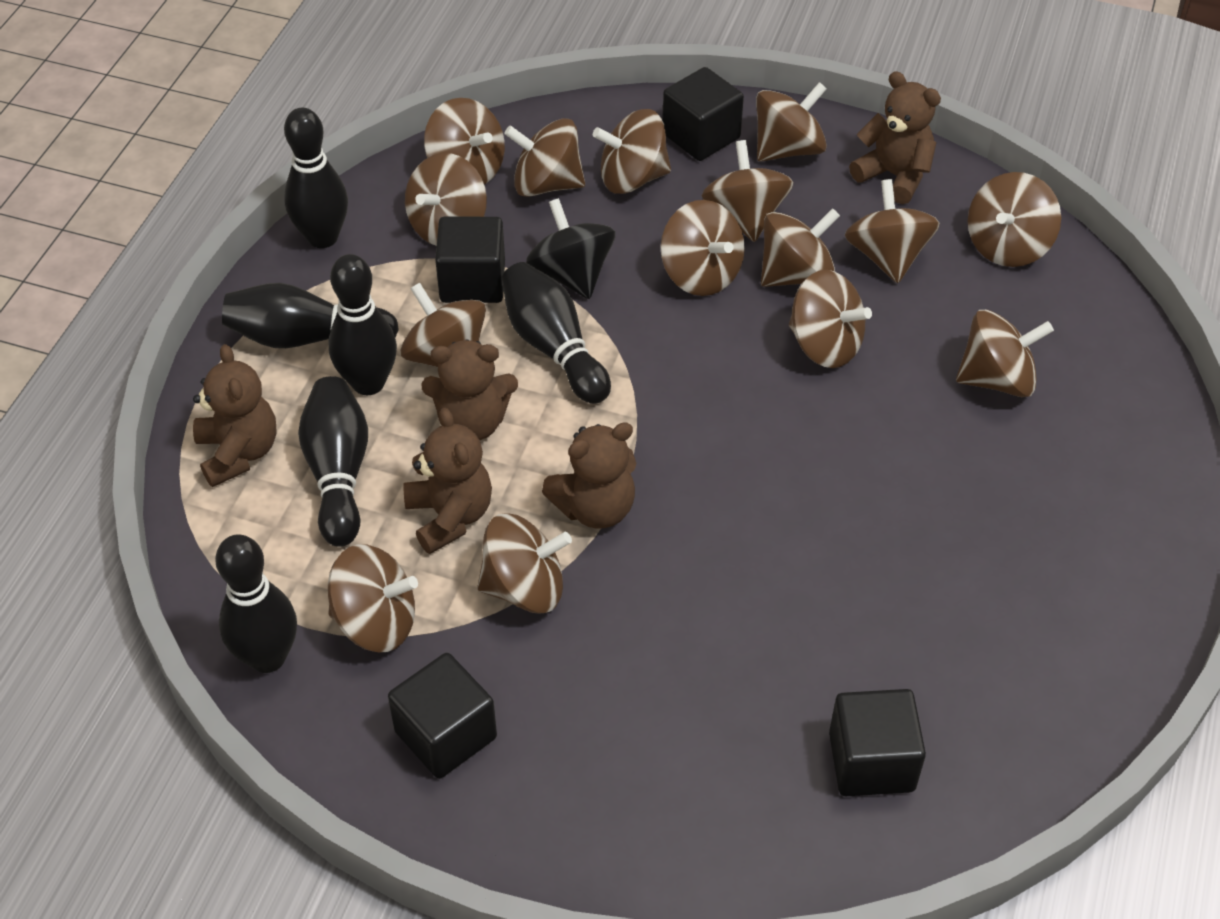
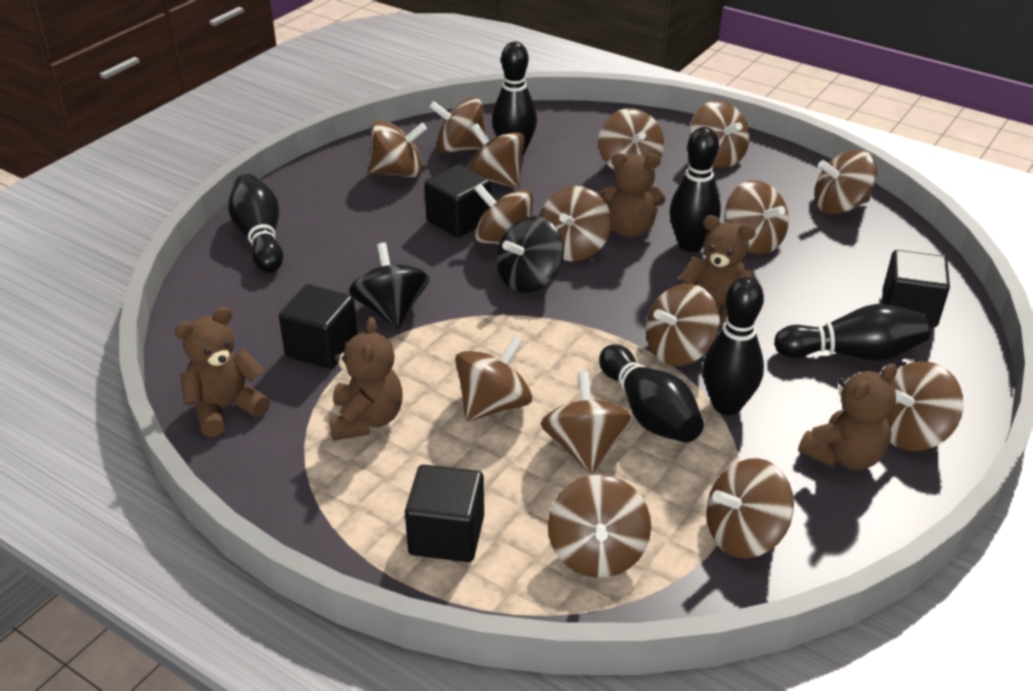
black spinning top: [526,198,616,299] = 1 -> [349,243,429,329] [496,216,564,293] = 2

